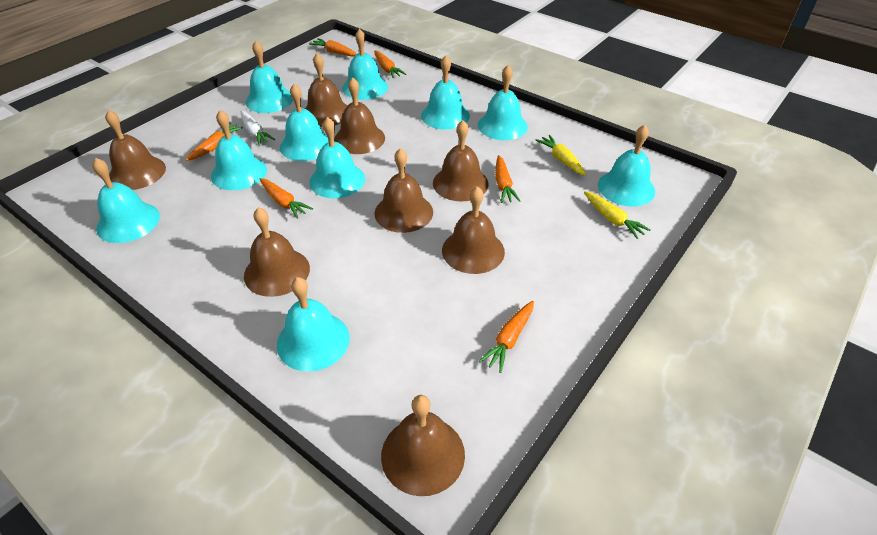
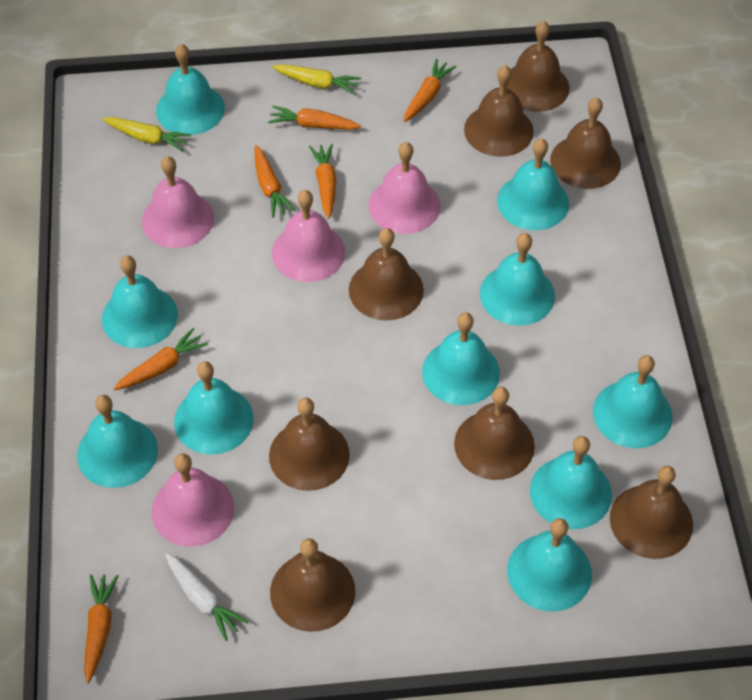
pink bell: none = 0 -> [142,156,214,248] [152,453,234,547] [272,190,345,282] [369,142,441,234] = 4

